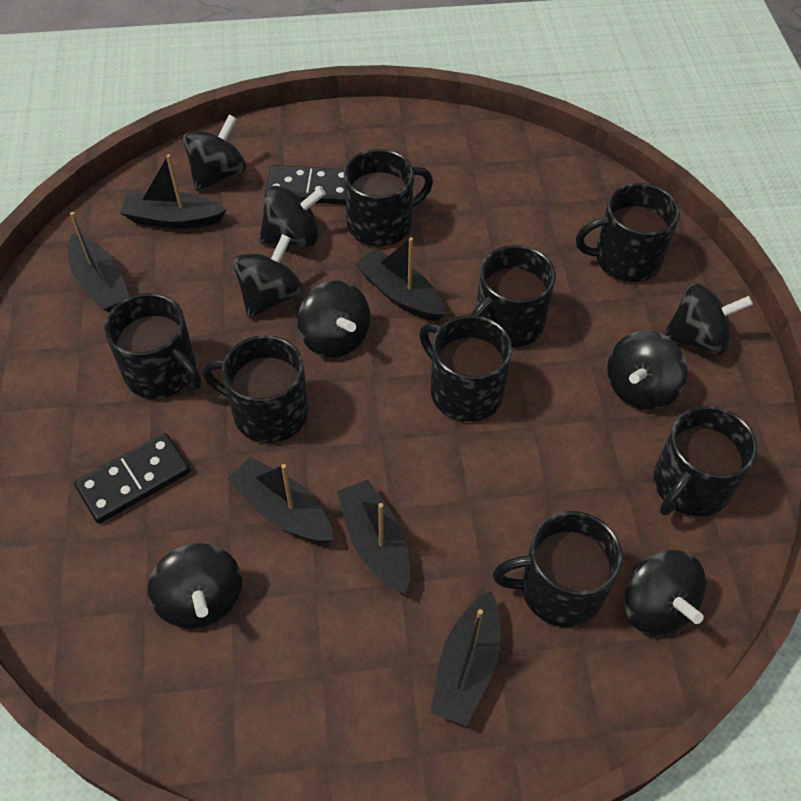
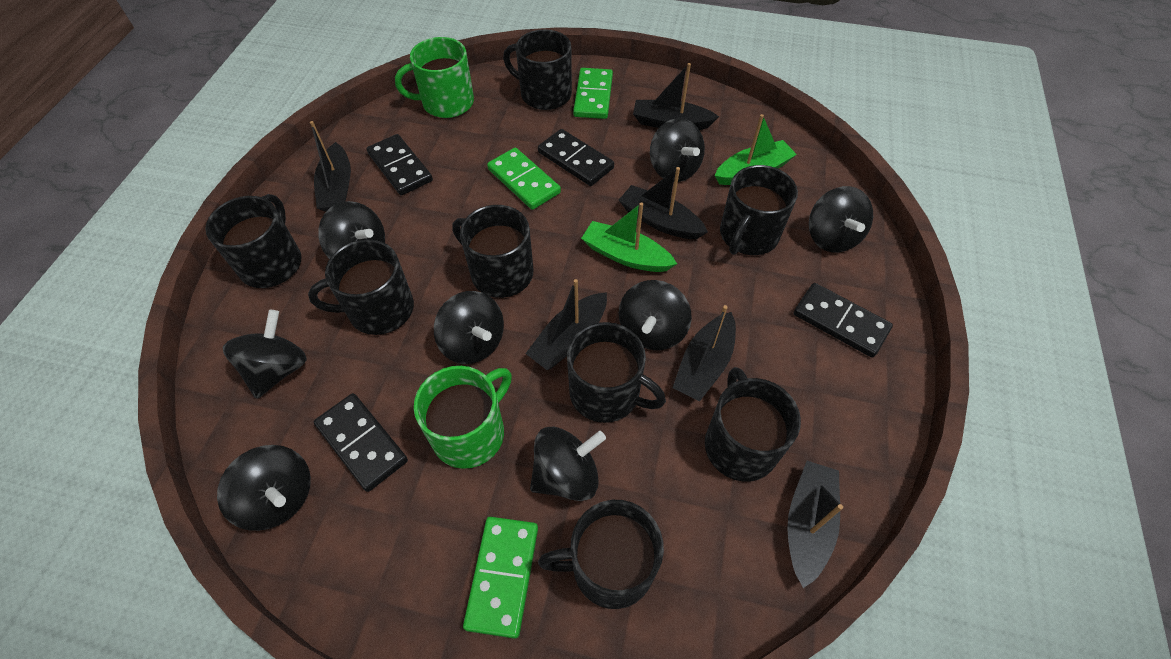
black domino: [74,433,190,524] [265,165,346,205] = 2 -> [314,393,408,492] [366,134,433,196] [538,129,614,186] [794,283,893,358] = 4
green boat: none = 0 -> [581,202,677,272] [715,114,797,185] = 2
green domino: none = 0 -> [463,517,538,639] [487,148,561,210] [573,68,613,119] = 3
green mug: none = 0 -> [395,37,474,118] [414,366,512,469] = 2

